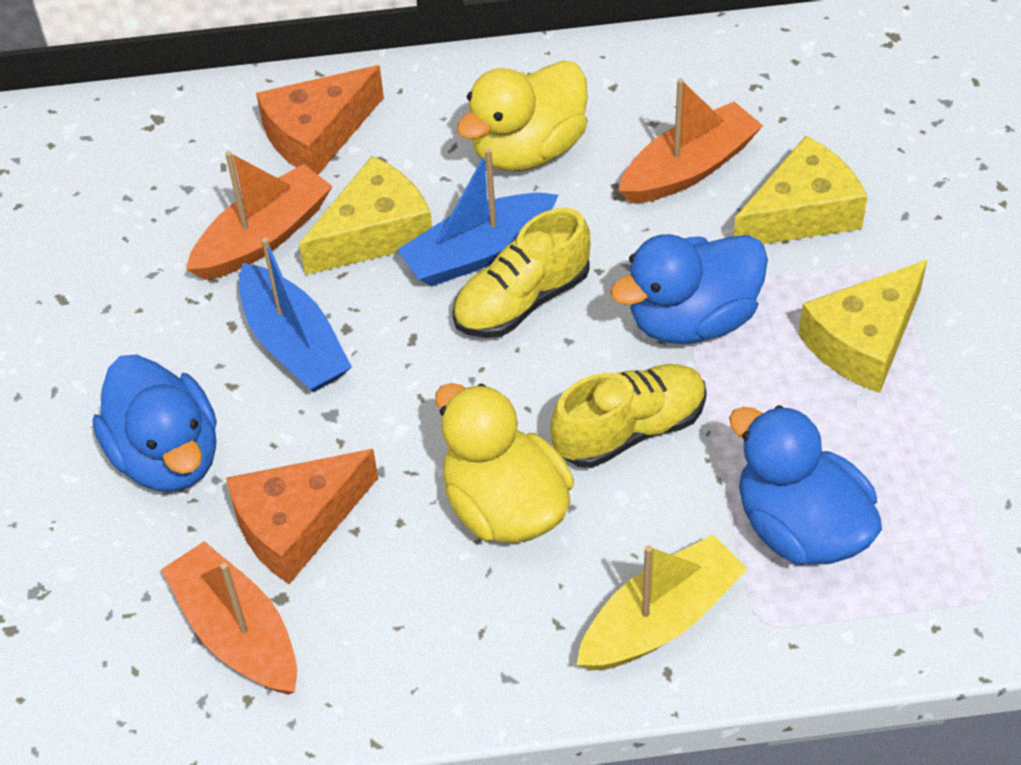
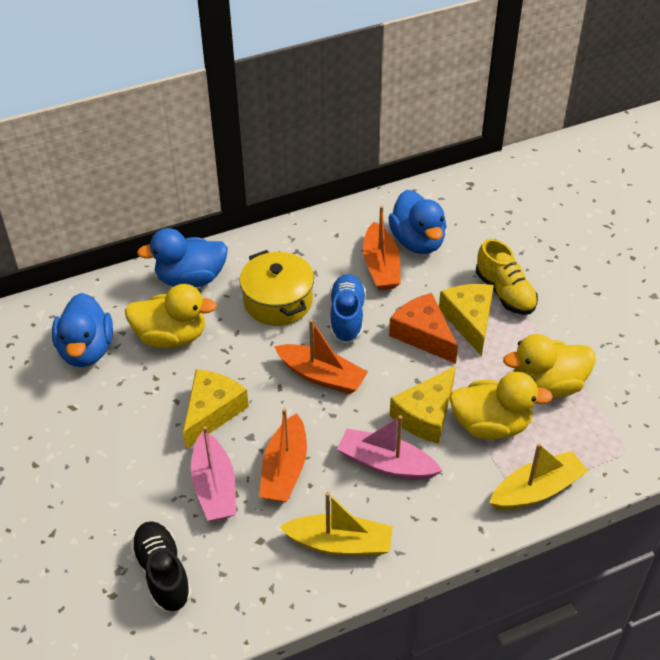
black shoe: none = 0 -> [130,521,192,612] = 1
blue boat: [239,237,352,392] [397,148,559,286] = 2 -> none = 0
blue shoe: none = 0 -> [330,274,366,343] = 1
orange cheese: [226,449,378,584] [256,65,384,175] = 2 -> [389,293,458,364] = 1
pink boat: none = 0 -> [191,426,236,521] [337,415,443,480] = 2
yellow boat: [577,534,748,671] = 1 -> [280,492,393,556] [489,443,589,510] = 2
yellow duck: [435,383,574,543] [457,60,588,172] = 2 -> [125,284,217,348] [449,372,553,439] [503,334,596,398] = 3
yellow pot: none = 0 -> [239,250,314,326] = 1
yellow shoe: [452,208,590,338] [550,364,707,468] = 2 -> [476,239,538,315] = 1

